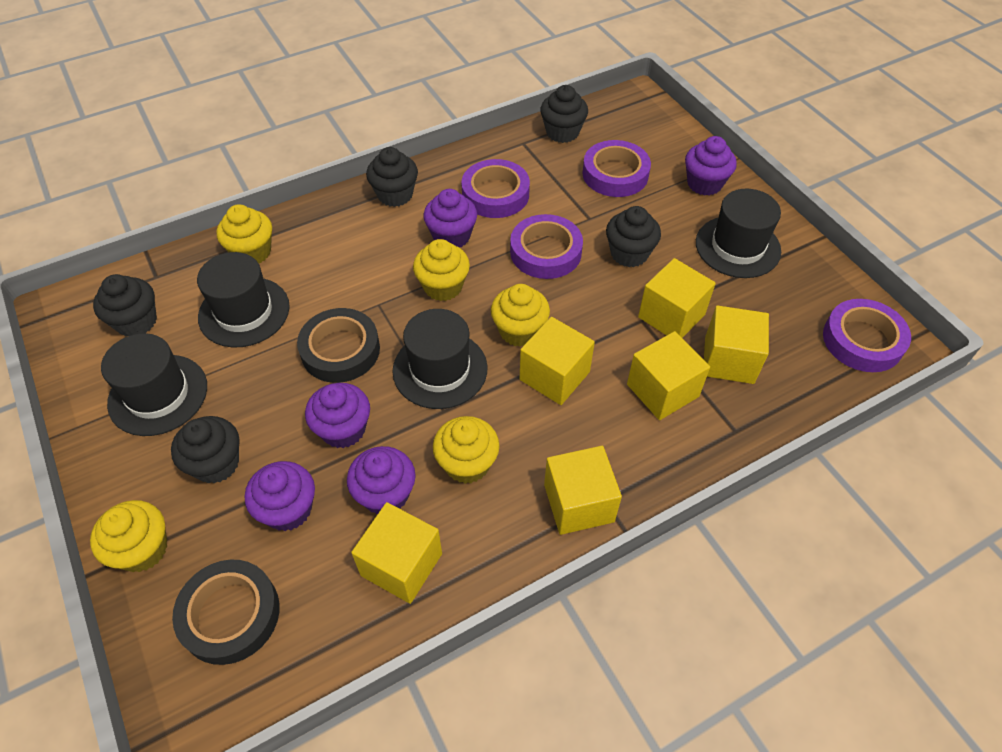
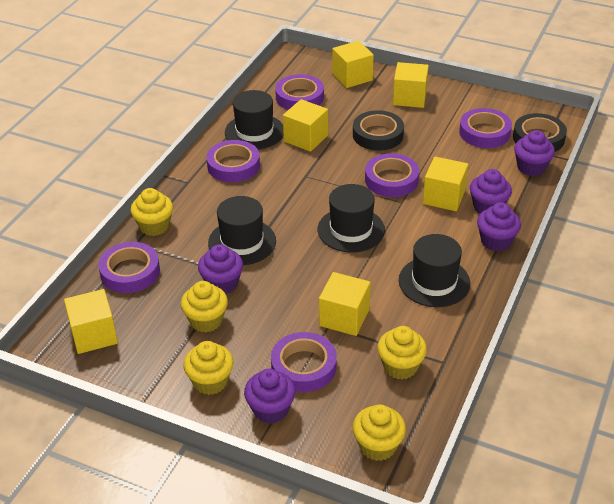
black cupcake: [93,274,157,336] [171,416,240,484] [366,147,418,207] [540,85,588,143] [606,206,661,267] = 5 -> none = 0
purple tape: [461,159,530,218] [510,214,583,279] [582,140,651,197] [823,299,911,372] = 4 -> [98,242,160,293] [206,140,260,182] [271,332,337,392] [275,74,324,110] [365,153,419,197] [459,108,512,148] = 6

